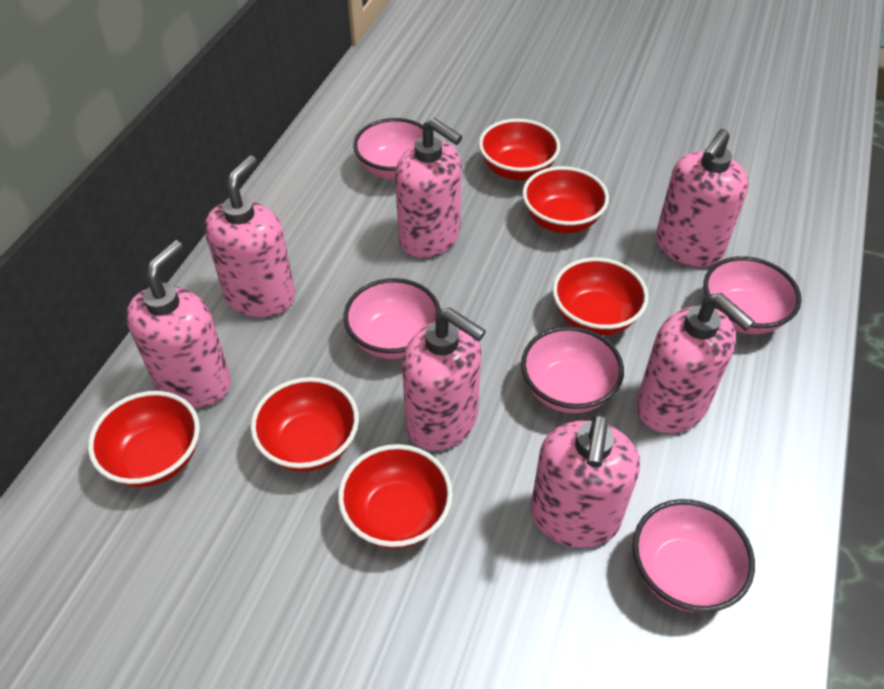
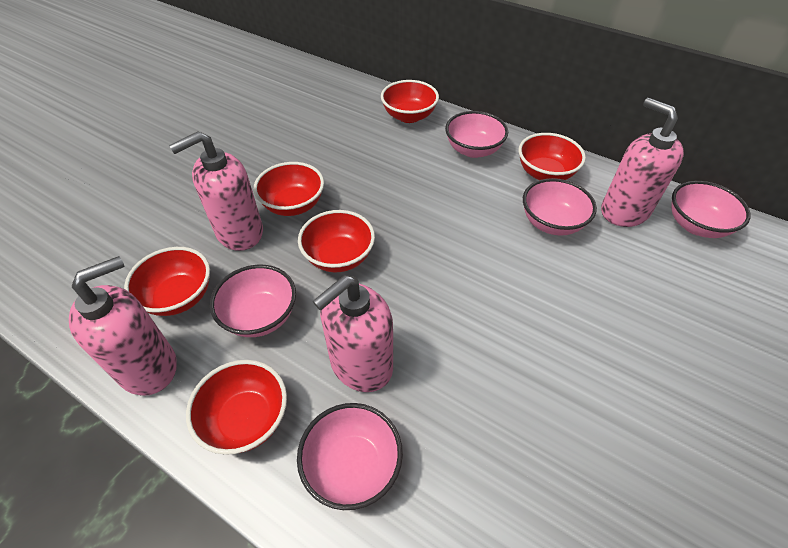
pink soap dispenser: [126,240,231,408] [204,155,295,318] [395,118,462,258] [402,307,486,451] [531,414,640,548] [636,293,755,434] [656,129,749,267] = 7 -> [69,256,177,396] [169,131,263,251] [313,275,393,392] [601,98,684,227] = 4

